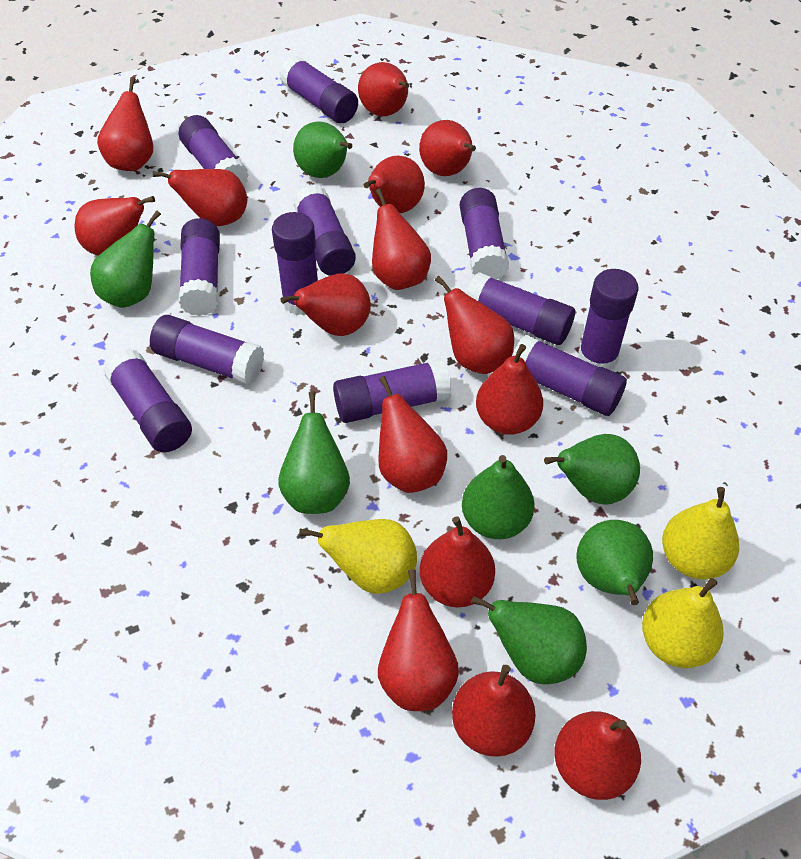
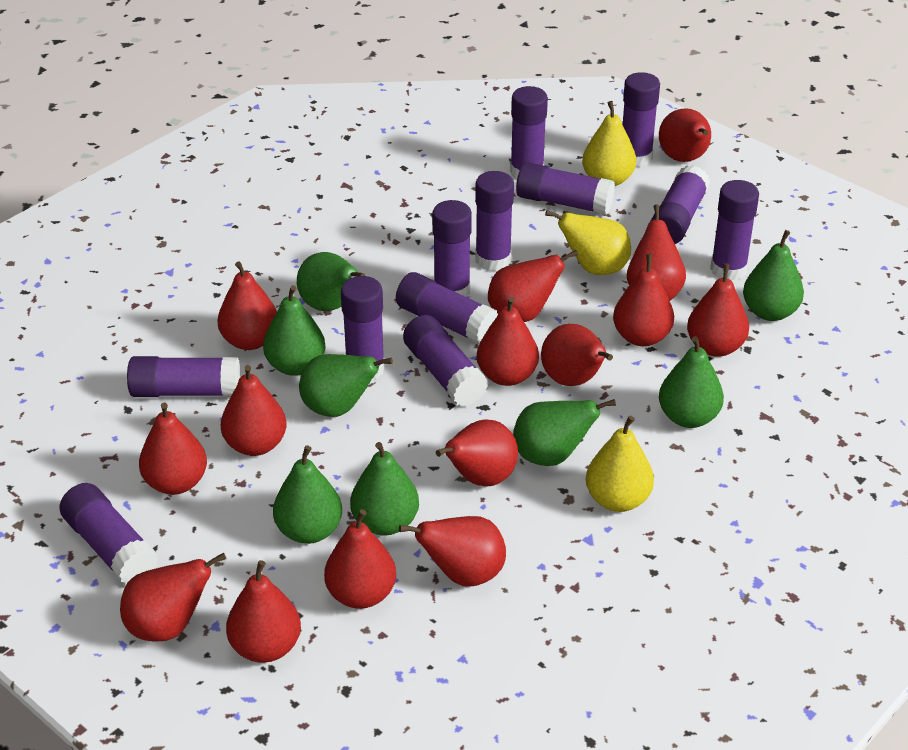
green pear: [90,210,161,308] [278,391,350,514] [293,121,352,178] [462,455,534,539] [471,596,587,684] [544,434,640,505] [576,520,653,605] = 7 -> [263,285,325,376] [273,445,342,544] [297,252,365,311] [299,354,393,417] [350,442,419,536] [513,399,616,466] [659,336,724,428] [743,230,804,321] = 8

